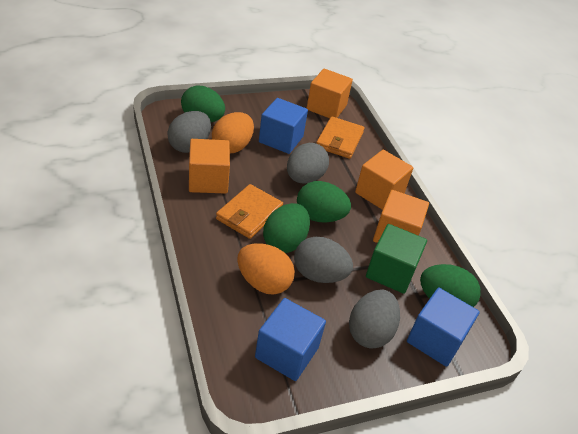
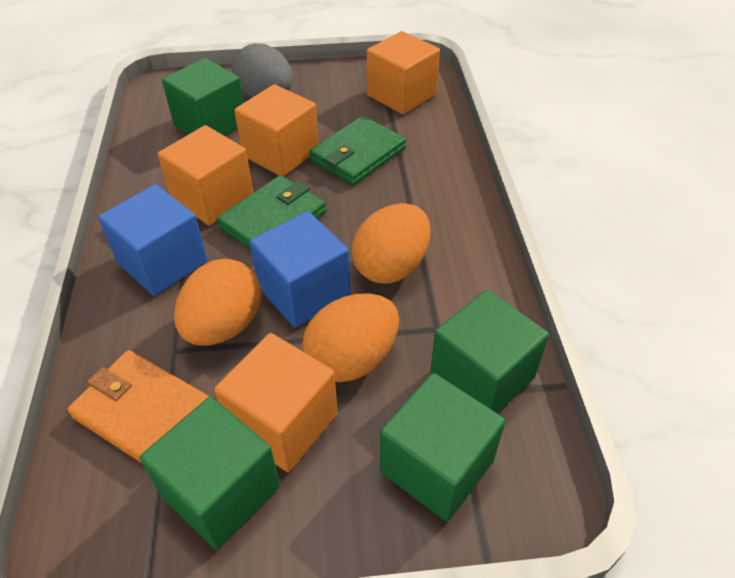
blue cube: [255,298,326,381] [259,98,308,154] [407,288,480,367] = 3 -> [98,184,207,296] [249,211,350,328] = 2
green cube: [366,224,427,294] = 1 -> [140,397,280,550] [162,58,244,136] [380,373,506,522] [430,290,549,413] = 4
green egg: [181,86,225,122] [263,203,310,253] [297,181,351,223] [420,264,481,307] = 4 -> none = 0
green wallet: none = 0 -> [217,175,326,250] [309,116,406,185] = 2
grey egg: [167,111,211,153] [287,143,329,184] [294,237,353,283] [349,290,400,348] = 4 -> [232,43,293,98] = 1
orange egg: [212,112,254,154] [237,243,295,295] = 2 -> [174,259,262,346] [302,293,399,382] [351,203,430,284] = 3
orange wallet: [216,184,283,239] [316,116,365,159] = 2 -> [67,350,209,463] = 1

